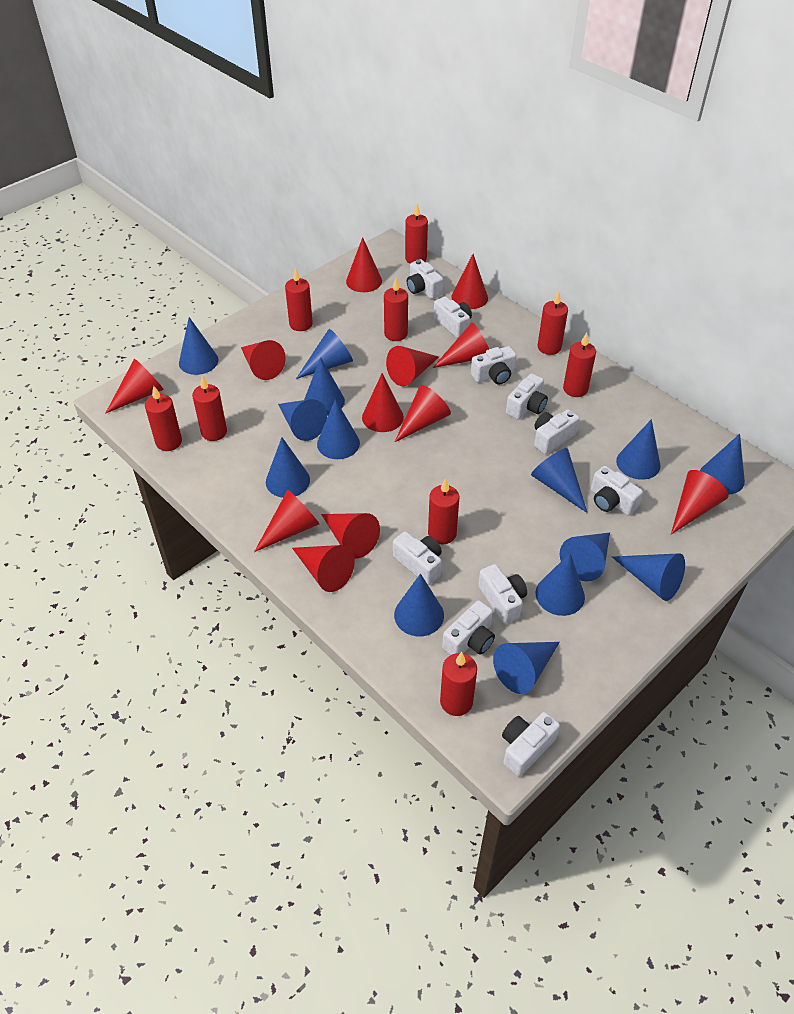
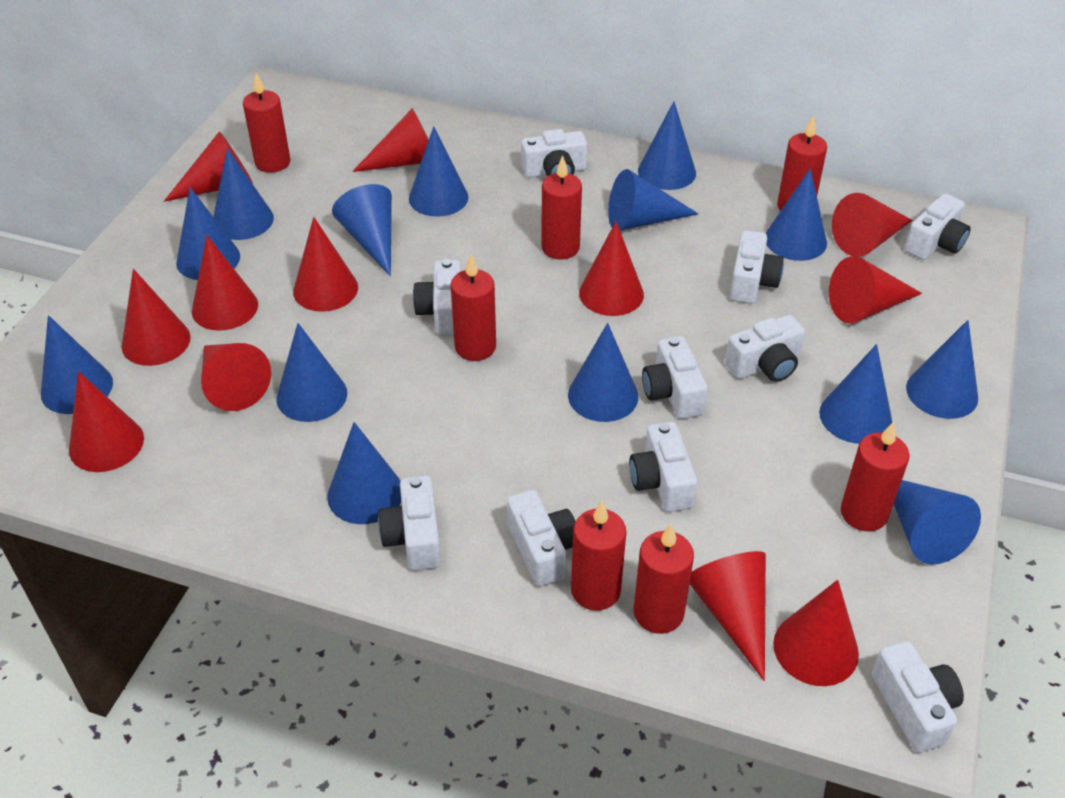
red candle: [145,386,182,451] [192,376,227,441] [285,268,313,331] [384,278,408,341] [405,204,428,264] [428,478,459,545] [440,652,477,716] [538,291,568,355] [563,333,596,397] = 9 -> [243,73,290,173] [451,254,496,361] [541,155,582,260] [571,500,626,611] [634,524,694,634] [777,115,827,211] [841,421,910,531] = 7

